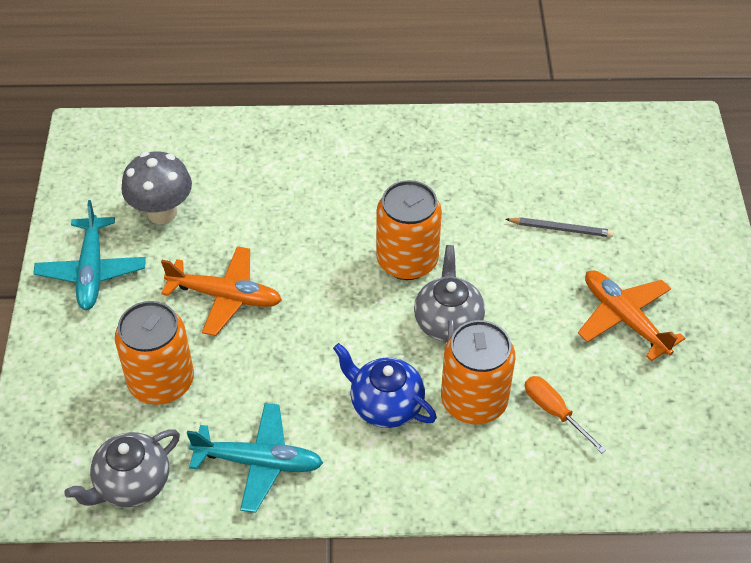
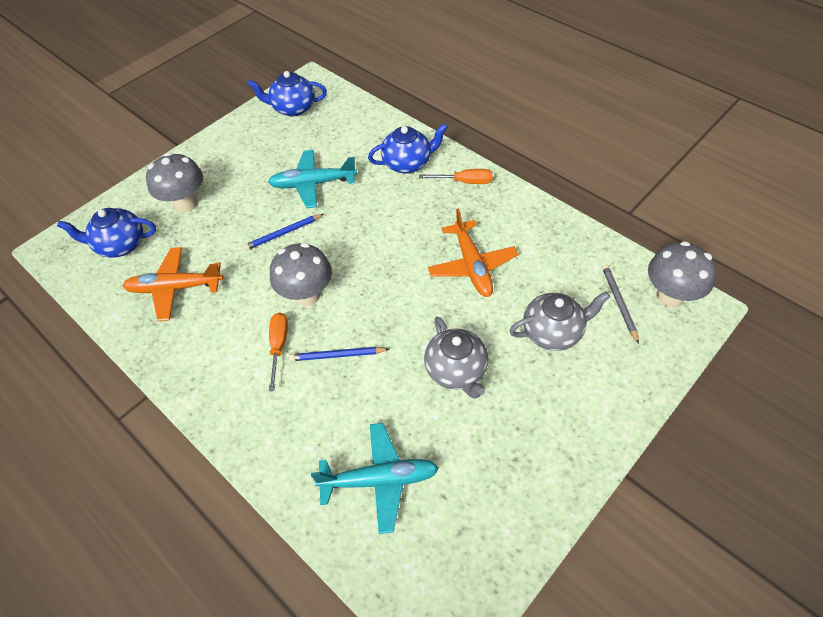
blue pencil: none = 0 -> [243,214,324,250] [289,347,390,361] = 2
blue teapot: [333,343,437,428] = 1 -> [57,208,156,258] [248,71,327,116] [368,123,448,173] = 3
grey mushroom: [121,151,192,224] = 1 -> [146,153,203,212] [270,243,332,306] [648,241,716,307] = 3
orange can: [115,301,194,405] [376,180,442,280] [441,320,515,424] = 3 -> none = 0
orange screwdriver: [525,376,607,453] = 1 -> [269,313,288,391] [419,169,492,184] = 2

